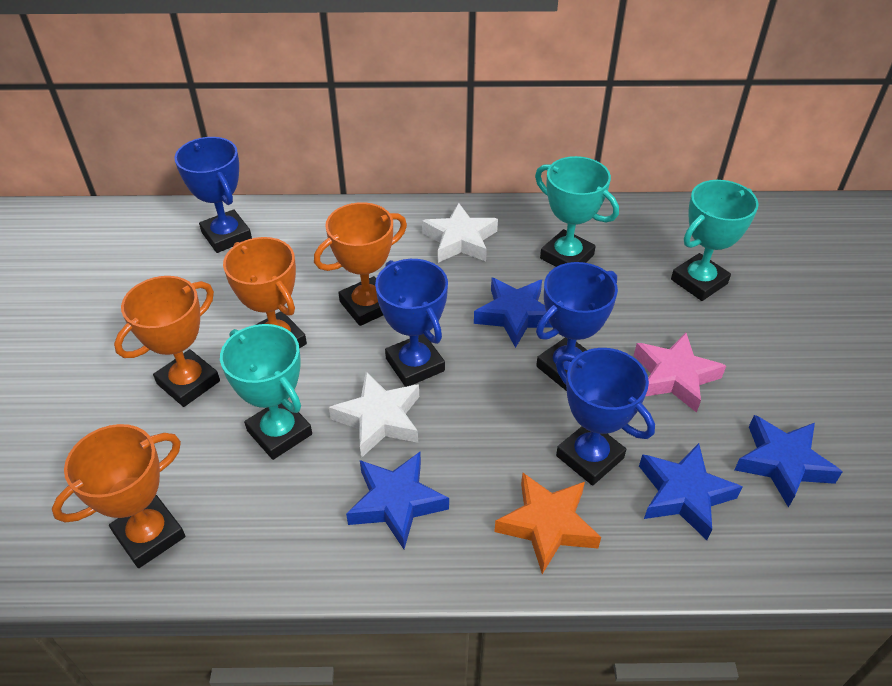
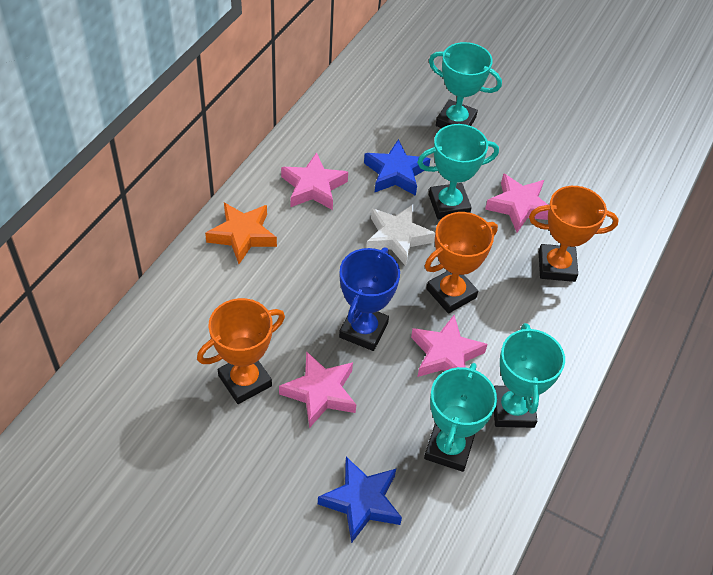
blue star: [346,452,449,549] [474,278,552,348] [639,443,743,540] [734,415,842,507] = 4 -> [318,457,402,543] [364,139,430,196] = 2
blue trophy: [175,137,252,253] [375,259,448,387] [536,262,618,391] [556,348,655,486] = 4 -> [339,247,400,351] = 1
orange trophy: [52,424,185,568] [114,276,220,407] [223,237,307,348] [314,202,407,326] = 4 -> [197,298,285,404] [425,212,498,313] [529,186,619,282] = 3
pink star: [634,333,726,413] = 1 -> [279,351,356,428] [281,152,348,210] [411,315,488,377] [485,173,548,232] = 4
turquoise trophy: [220,324,312,460] [535,156,619,267] [671,180,759,301] = 3 -> [417,124,499,219] [424,363,497,472] [429,42,502,128] [494,323,565,428] = 4
white star: [329,372,419,458] [422,203,498,263] = 2 -> [366,204,435,266] = 1

